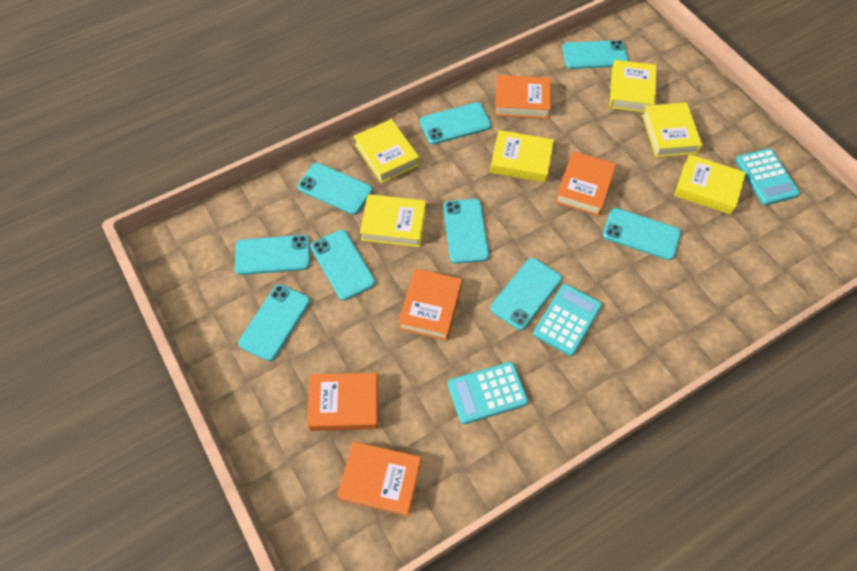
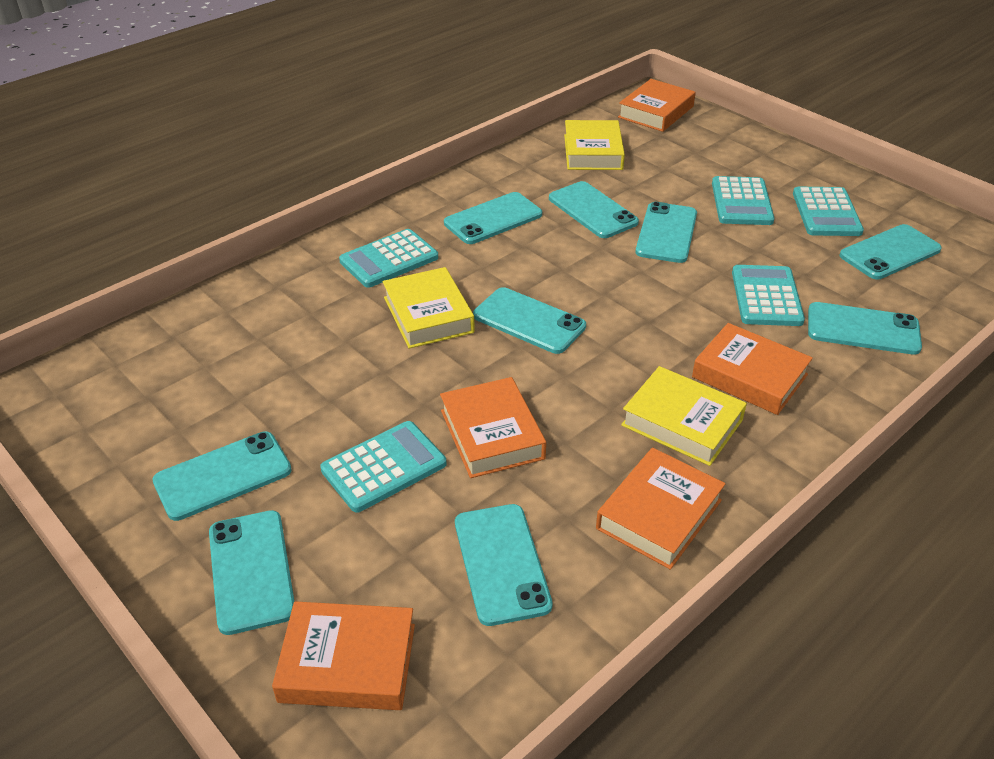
turquoise calculator: [448,362,528,424] [533,284,602,356] [736,148,800,205] = 3 -> [320,421,446,513] [339,229,438,288] [712,176,774,225] [732,265,805,326] [793,187,864,236] = 5
yellow book: [353,119,419,183] [360,194,426,247] [490,130,554,183] [609,60,656,113] [642,102,702,157] [674,154,746,214] = 6 -> [382,267,475,348] [564,120,625,170] [621,366,747,466] = 3

